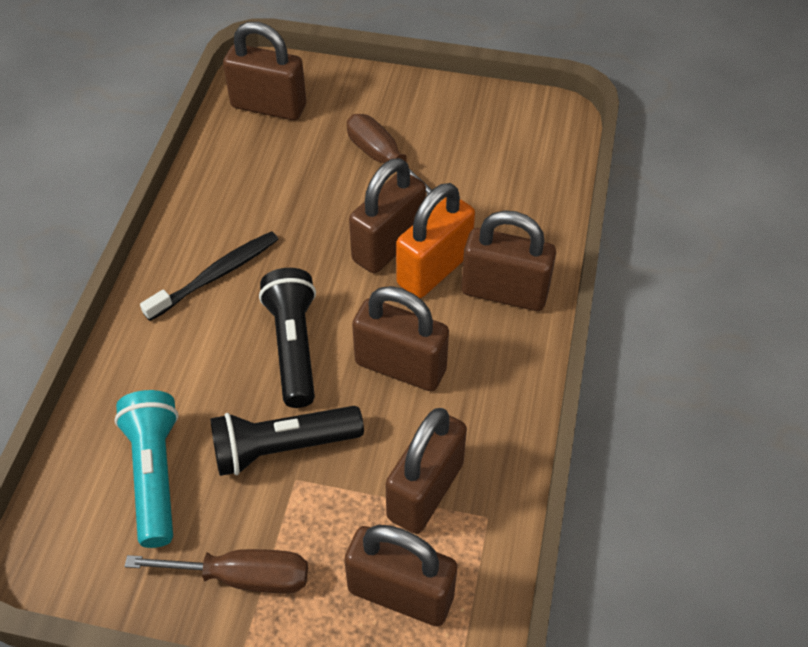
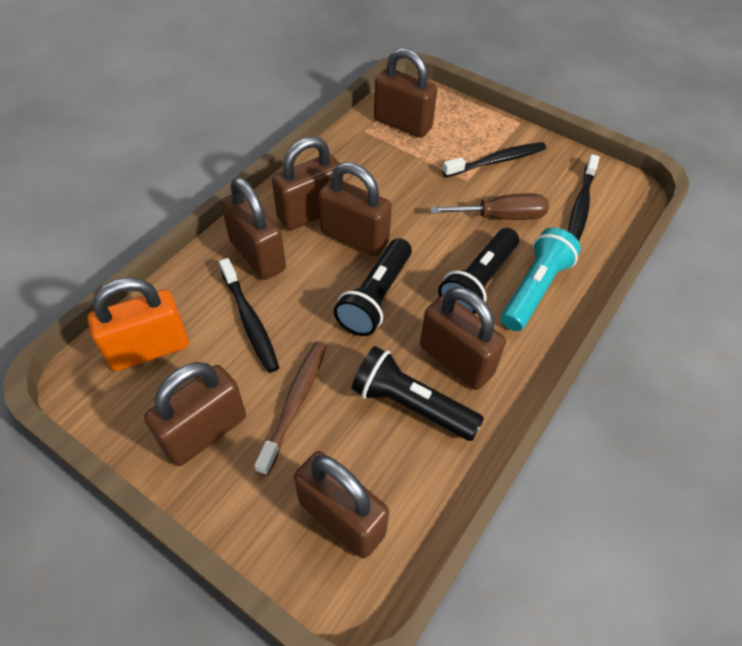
black flashlight: [210,406,364,476] [259,268,316,408] = 2 -> [334,238,412,336] [351,346,484,441] [438,228,519,314] = 3
black toothbrush: [140,231,279,321] = 1 -> [219,258,279,373] [442,142,546,177] [568,154,600,241] = 3
brown padlock: [223,22,306,120] [344,525,457,627] [349,158,426,273] [352,286,449,391] [385,408,467,534] [461,210,556,311] = 6 -> [144,362,246,466] [221,177,286,280] [272,136,343,231] [294,451,389,558] [318,162,392,256] [374,48,437,138] [420,287,506,390] = 7
brown screwdriver: [124,549,308,594] [347,114,432,195] = 2 -> [430,193,549,220] = 1
brown toothbrush: none = 0 -> [255,341,327,476] = 1

